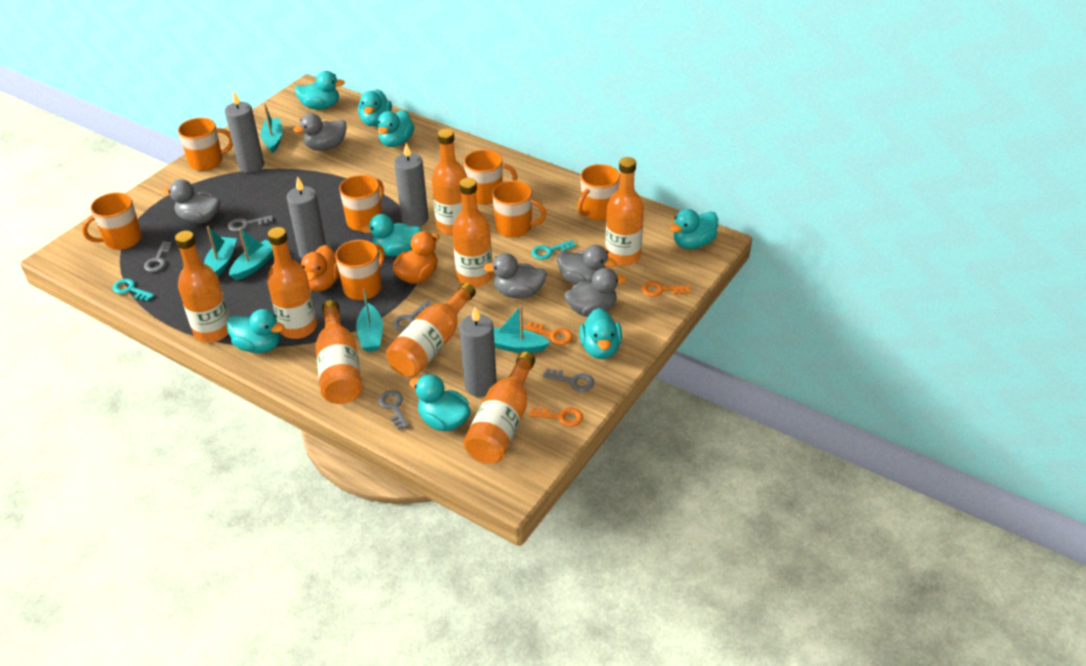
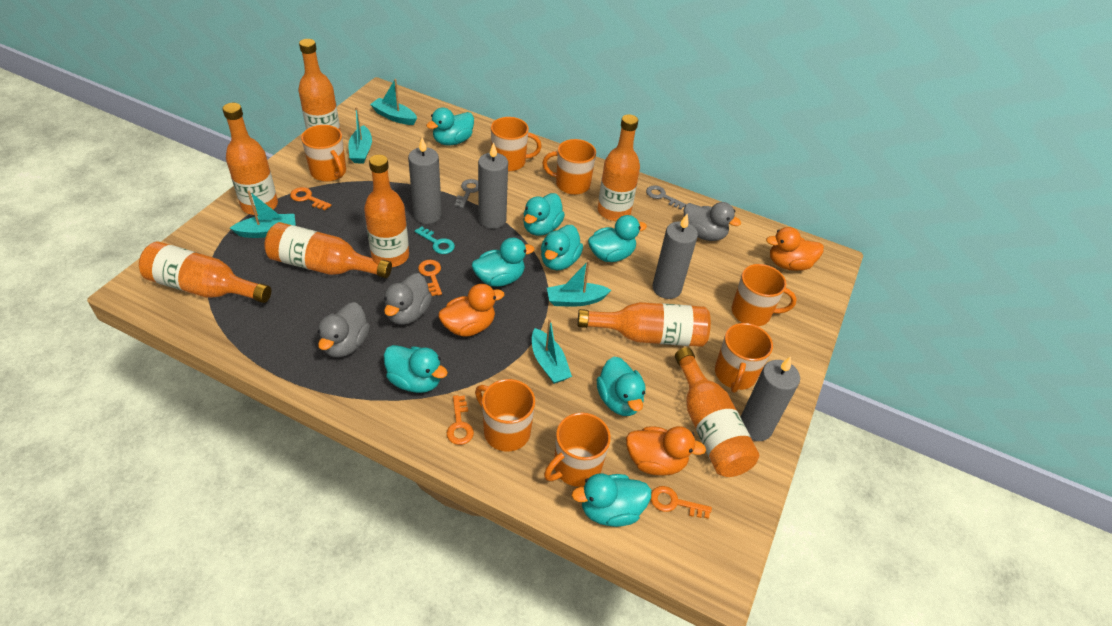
grey duck: [163,179,220,223] [293,113,347,151] [483,253,547,299] [557,245,616,285] [564,268,626,316] = 5 -> [318,302,370,358] [384,273,432,325] [684,202,741,241] = 3
grey key: [144,241,172,272] [228,215,273,232] [378,390,409,430] [393,301,433,331] [543,369,594,391] = 5 -> [455,179,478,208] [646,185,686,209] = 2
orange duck: [301,245,340,292] [393,231,440,284] = 2 -> [438,284,504,337] [626,426,706,475] [766,227,824,271] = 3
orange key: [524,322,573,345] [529,407,583,427] [642,281,690,297] = 3 -> [290,187,331,210] [418,260,442,296] [447,395,474,445] [651,486,712,519] = 4
turquoise key: [113,279,154,301] [531,240,576,260] = 2 -> [415,226,455,254] = 1

